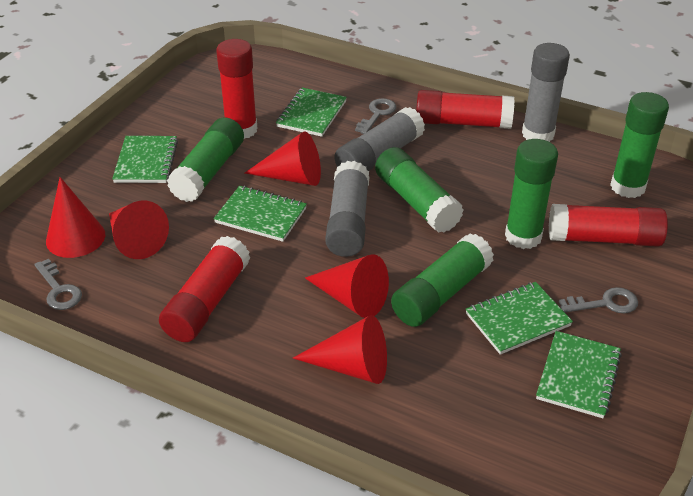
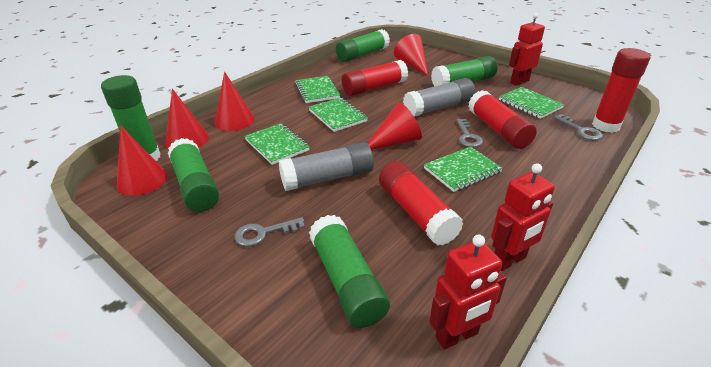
grey glue stick: [325,161,369,257] [335,107,425,171] [522,43,570,142] = 3 -> [279,142,374,191] [403,78,475,117] = 2
red robot: none = 0 -> [429,235,507,349] [491,163,555,271] [509,13,545,86] = 3

